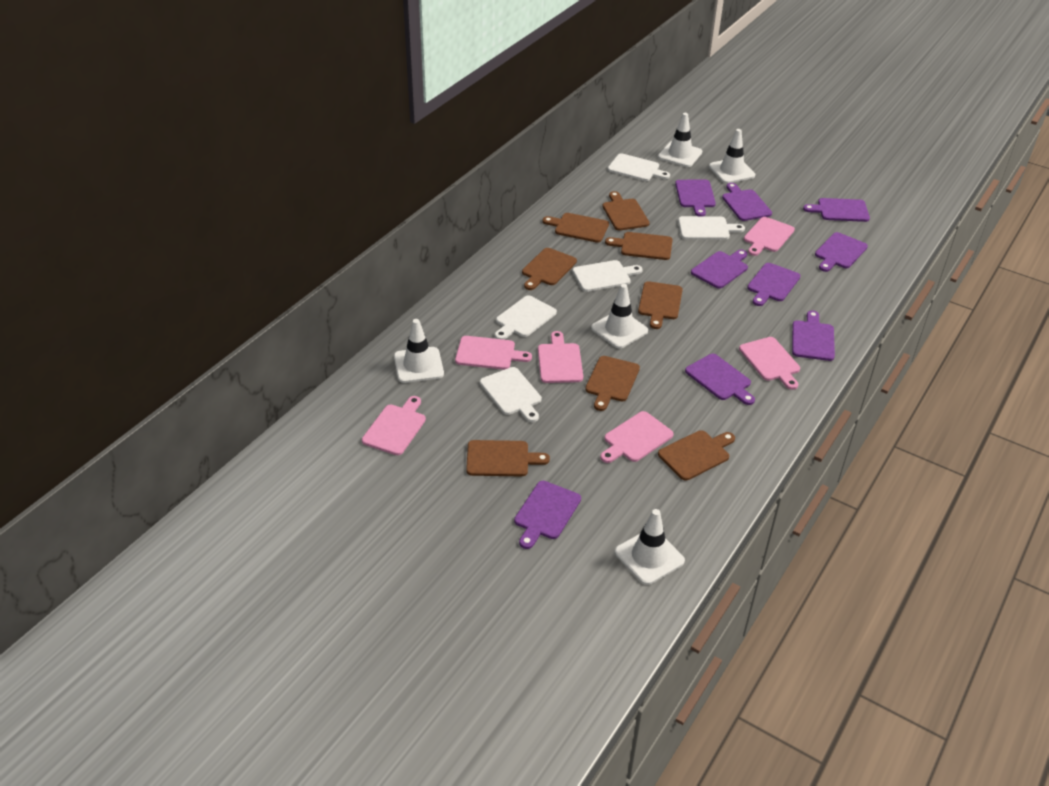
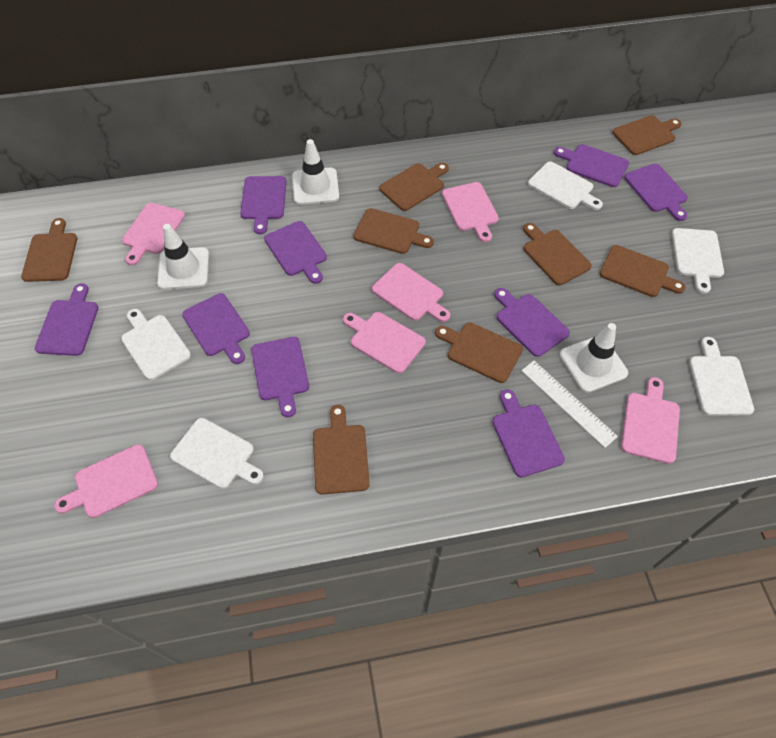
white ruler: none = 0 -> [521,361,618,448] = 1
white traffic cone: [394,319,444,383] [591,284,648,348] [615,509,685,585] [658,113,702,167] [709,129,755,183] = 5 -> [157,224,209,290] [292,139,339,205] [560,323,628,393] = 3

